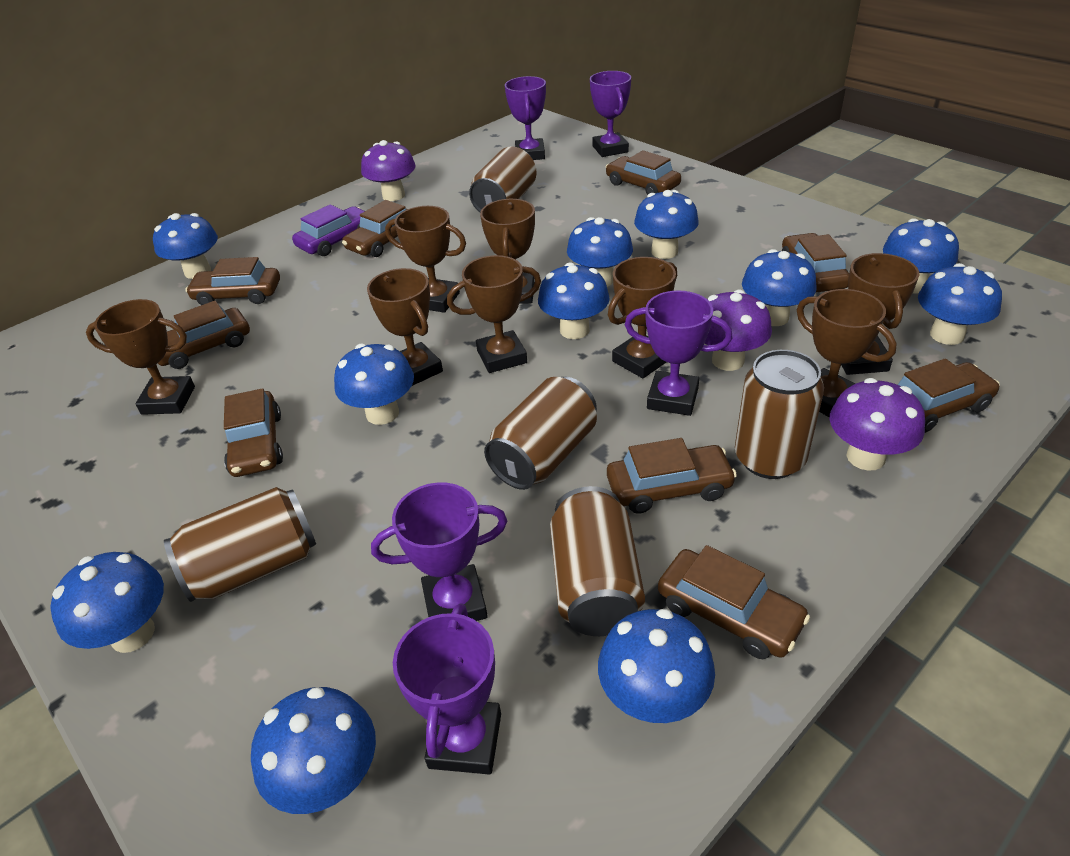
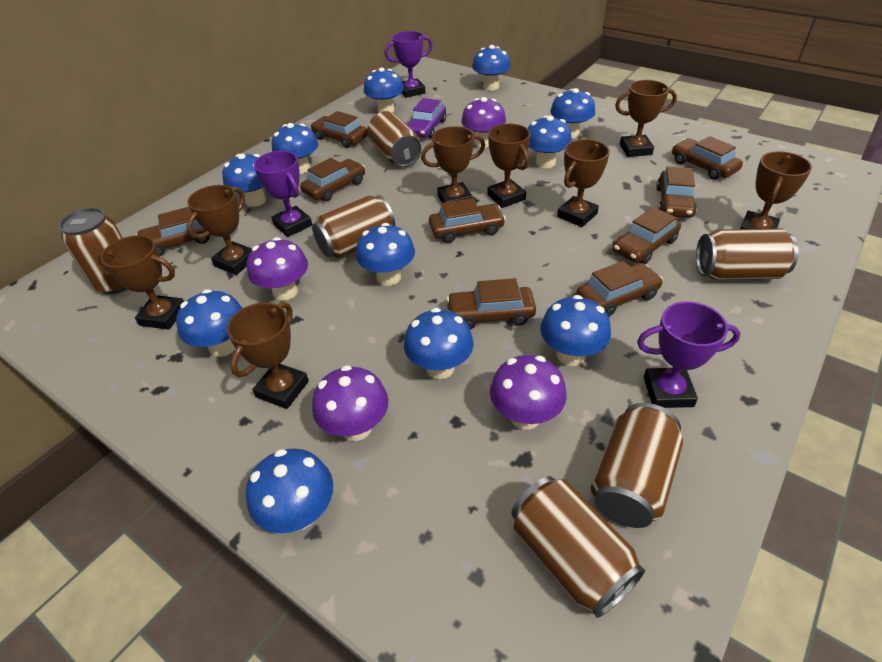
brown can: [164,487,316,602] [469,146,537,212] [484,377,597,490] [550,486,645,636] [735,350,824,479] = 5 -> [59,208,127,294] [312,195,395,259] [367,111,421,167] [511,476,645,618] [591,403,683,528] [696,228,799,280] = 6
purple mushroom: [361,140,416,201] [705,289,772,371] [830,378,925,471] = 3 -> [247,237,308,301] [312,365,389,441] [461,97,506,147] [490,355,567,430] = 4
purple trophy: [371,482,507,621] [393,603,501,775] [505,76,546,160] [590,71,631,157] [625,290,732,416] = 5 -> [254,151,312,237] [384,31,433,98] [637,301,741,408] = 3

